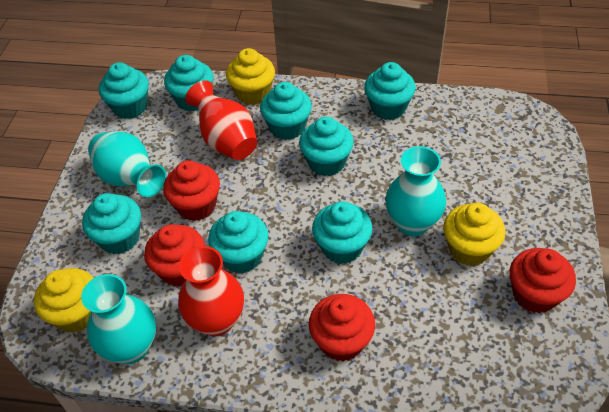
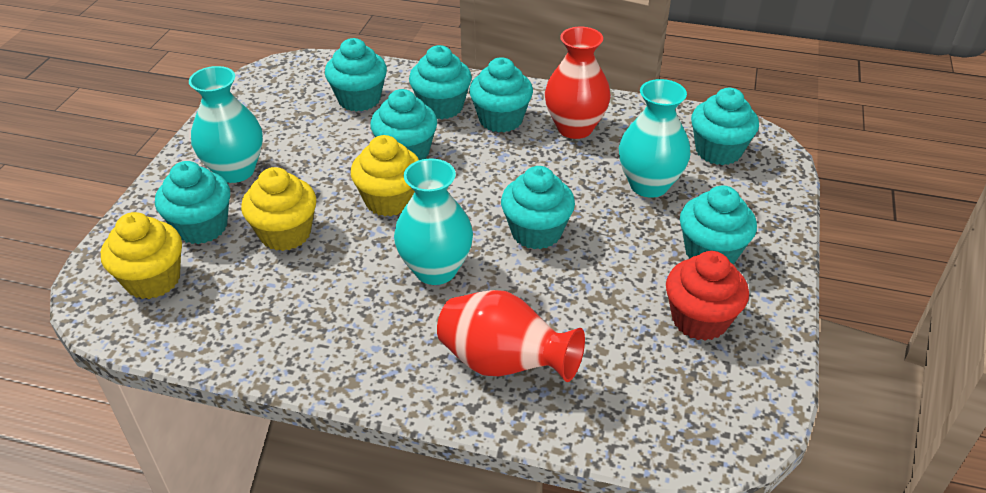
red cupcake: [144,224,205,287] [163,161,220,221] [309,294,375,361] [510,248,576,313] = 4 -> [666,251,749,341] = 1

